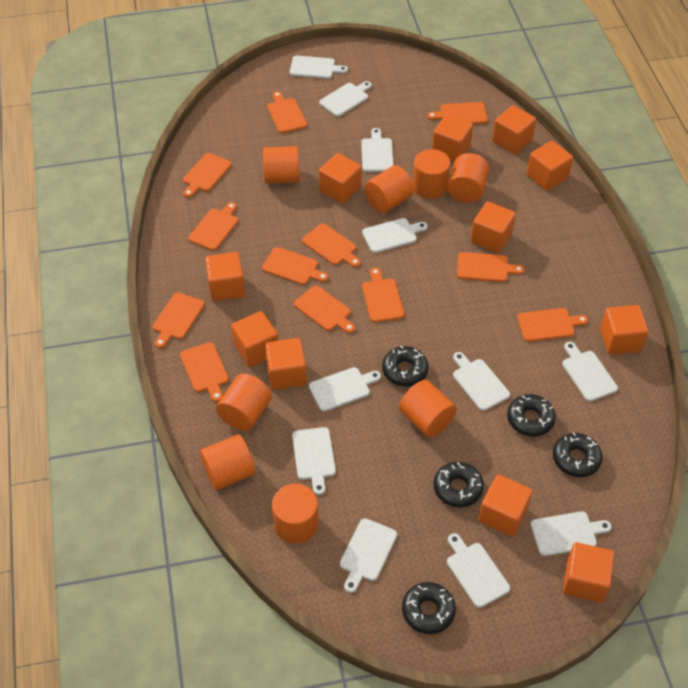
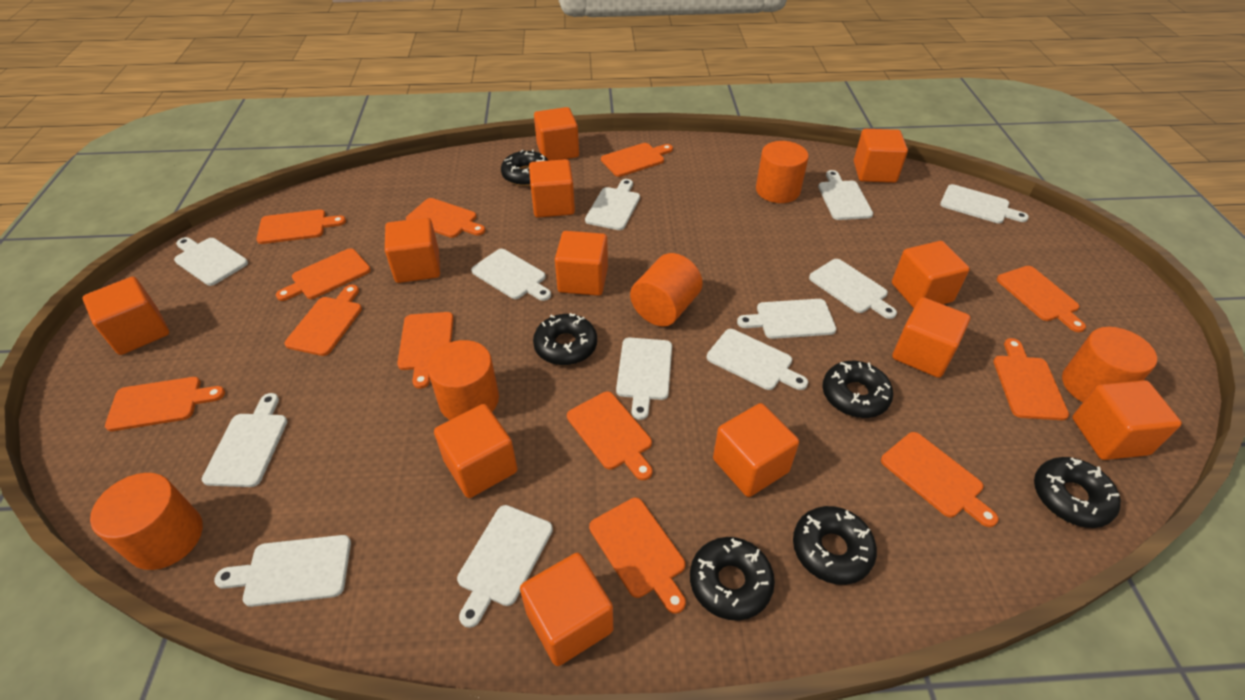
black donut: [382,346,429,386] [402,582,456,634] [434,462,484,508] [507,394,556,437] [553,432,603,477] = 5 -> [501,149,549,186] [533,313,597,365] [690,537,775,621] [793,506,877,585] [823,361,893,418] [1034,457,1121,528] = 6
orange cube: [205,252,245,301] [231,311,278,367] [265,338,307,390] [319,153,362,204] [432,114,473,161] [471,201,516,253] [479,474,533,537] [492,105,536,154] [527,141,573,191] [563,542,614,603] [600,305,648,355] = 11 -> [82,277,169,355] [385,218,440,283] [434,404,518,498] [520,553,613,666] [529,159,575,218] [534,107,579,161] [555,231,608,296] [713,403,799,497] [854,129,908,183] [892,241,970,308] [892,297,970,378] [1072,380,1182,460] = 12
orange cylinder: [200,434,255,490] [216,374,272,431] [263,146,300,184] [272,484,319,544] [364,165,414,213] [399,380,457,437] [413,149,450,199] [448,153,489,203] = 8 -> [90,473,203,570] [428,340,499,420] [630,253,703,327] [756,141,809,203] [1062,327,1157,402] = 5
white cutting board: [290,56,348,79] [292,427,336,495] [309,367,381,412] [319,81,372,117] [340,518,397,593] [361,128,394,172] [362,218,427,253] [447,533,510,608] [453,352,510,411] [531,511,612,556] [562,342,618,402] = 11 -> [174,237,248,286] [202,393,287,487] [214,535,351,607] [457,505,553,628] [471,249,551,301] [585,179,640,230] [616,338,672,420] [707,329,808,390] [737,299,836,339] [809,259,897,319] [818,170,873,220] [940,184,1029,223] = 12

